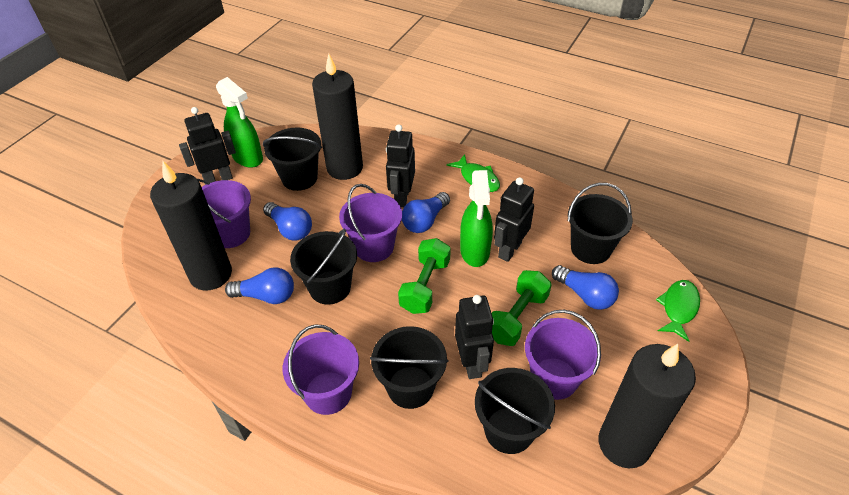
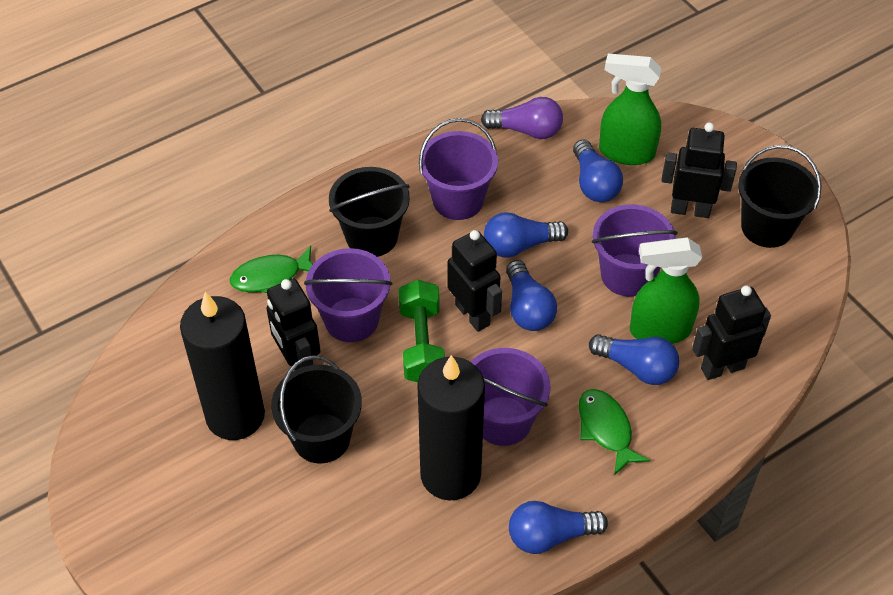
black bucket: [262,127,322,191] [290,229,357,305] [370,326,449,409] [475,368,555,454] [568,183,633,264] = 5 -> [271,355,362,464] [329,167,410,257] [738,145,821,248] = 3
black candle: [150,161,232,290] [312,54,363,180] [599,344,696,468] = 3 -> [180,292,265,440] [417,355,485,501] = 2
blue light bulb: [225,267,294,304] [263,202,312,241] [402,192,450,233] [552,265,619,310] = 4 -> [484,212,568,258] [506,260,557,331] [509,501,608,554] [573,140,623,202] [589,334,679,385] = 5
green dumbbell: [398,238,451,314] [492,270,552,346] = 2 -> [398,280,445,382] = 1
purple light bulb: none = 0 -> [481,97,563,139] = 1

